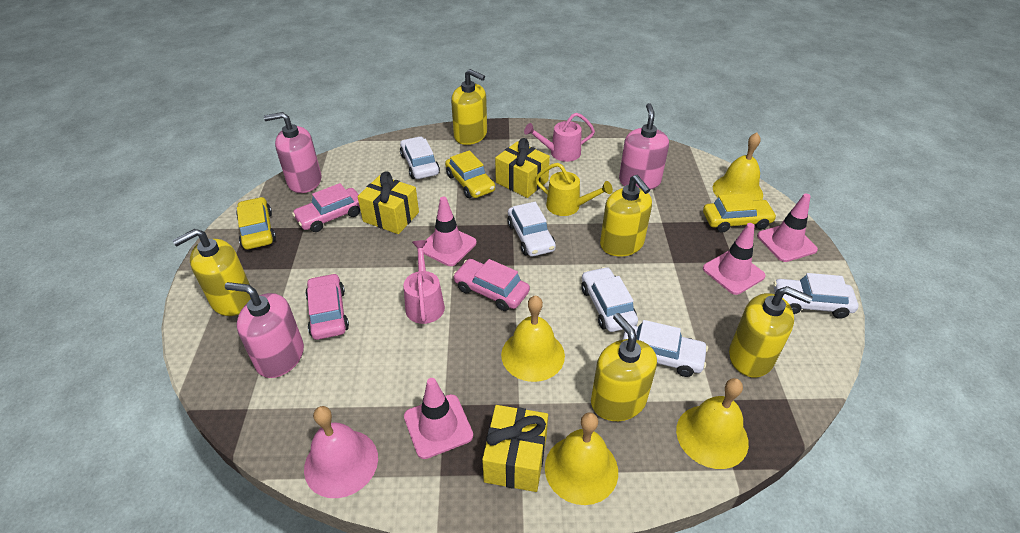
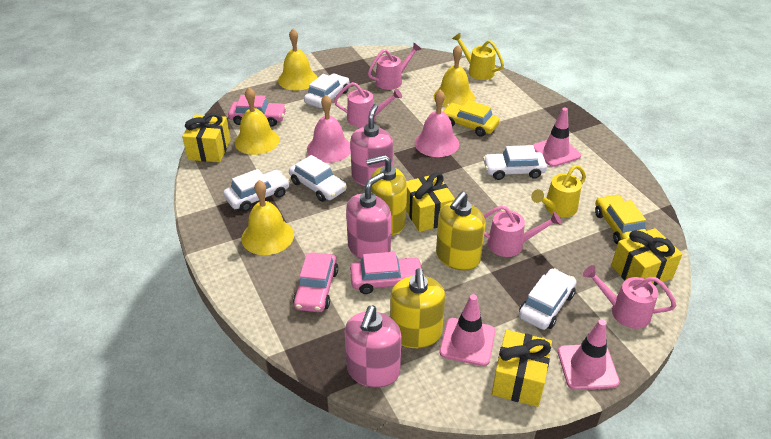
pink bell: [304,406,378,498] = 1 -> [307,95,351,163] [415,90,459,157] = 2
pink traffic cone: [404,378,473,459] [423,197,477,266] [703,223,766,295] [757,194,818,262] = 4 -> [439,294,495,366] [533,108,581,167] [558,319,620,390] = 3
pink watering can: [403,240,445,324] [524,113,595,162] = 2 -> [334,82,402,127] [368,43,421,90] [483,205,562,257] [583,265,676,329] = 4
yellow car: [236,197,276,249] [445,150,495,198] [703,193,777,233] = 3 -> [442,100,499,137] [595,194,647,244] = 2
yellow gift: [357,171,419,234] [482,405,548,492] [495,138,550,198] = 3 -> [182,113,231,162] [406,172,455,232] [492,330,552,407] [611,228,683,286] = 4
yellow soap dispenser: [172,229,251,316] [451,69,487,145] [591,313,657,421] [600,175,652,257] [729,286,813,377] = 5 -> [366,155,407,235] [390,268,445,348] [436,192,486,271] = 3
yellow watering can: [535,163,613,216] = 1 -> [452,33,504,80] [531,165,586,217] = 2

